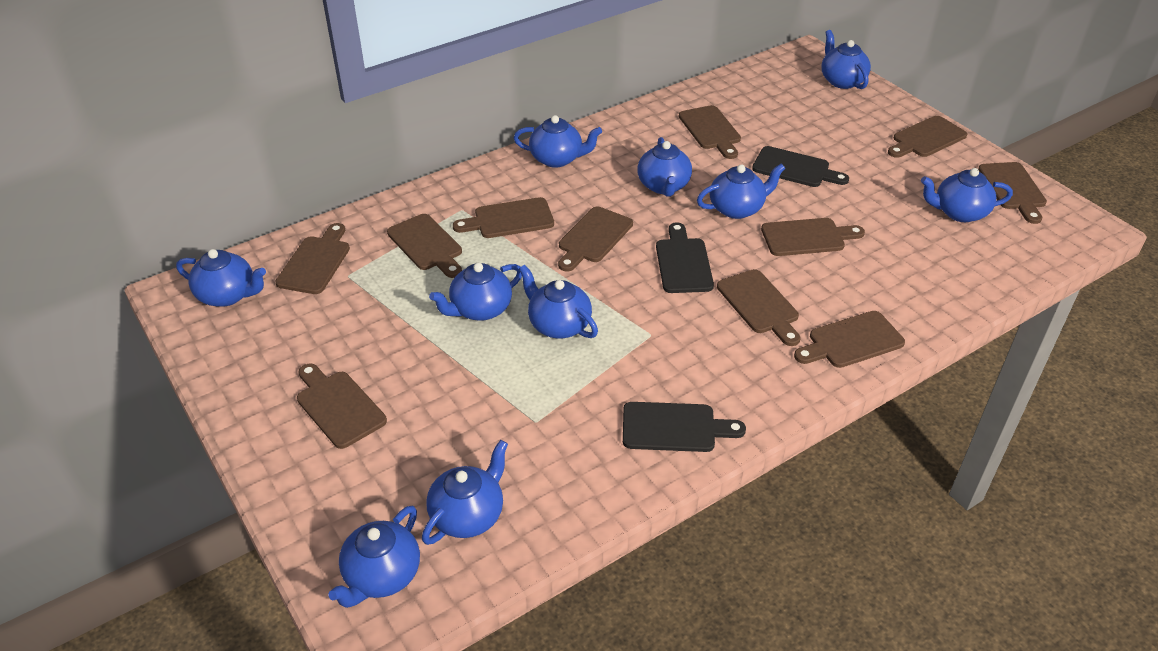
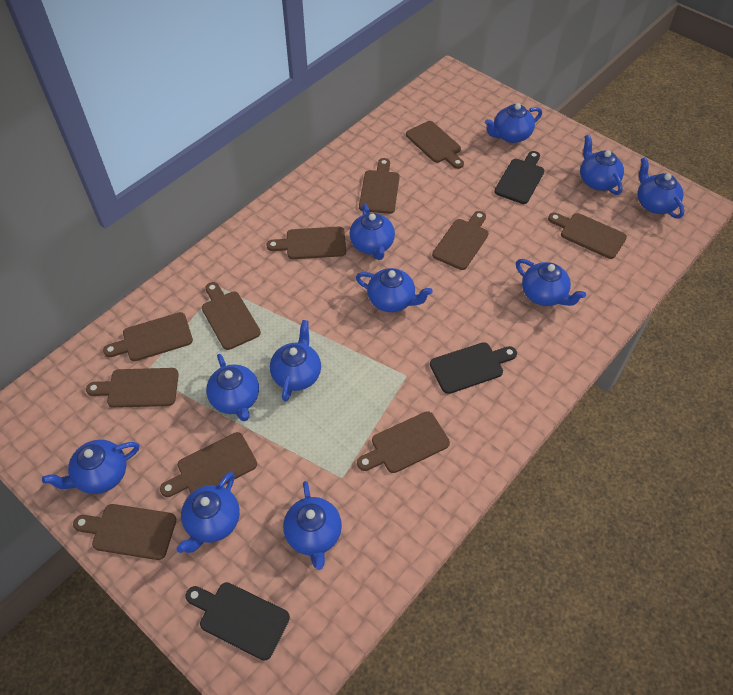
blue teapot: [176,249,266,307] [328,506,420,608] [422,440,508,545] [429,263,522,321] [514,115,602,168] [519,265,598,339] [637,137,692,197] [697,164,786,219] [821,30,871,89] [921,168,1013,222] = 10 -> [42,440,139,494] [177,472,240,553] [206,354,259,421] [270,320,321,402] [283,481,342,570] [349,204,395,260] [356,268,433,312] [485,103,542,143] [516,259,586,306] [580,135,624,195] [637,157,684,219] = 11

